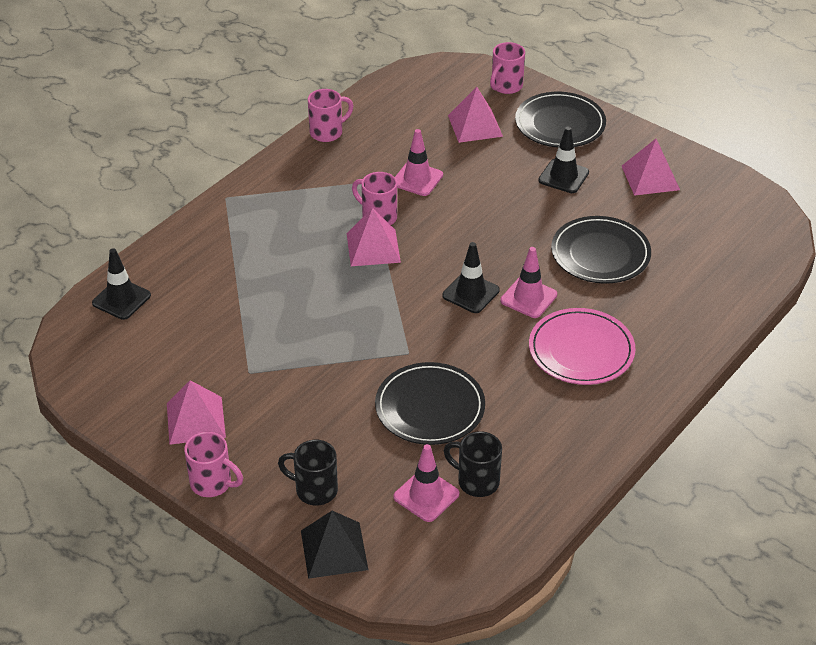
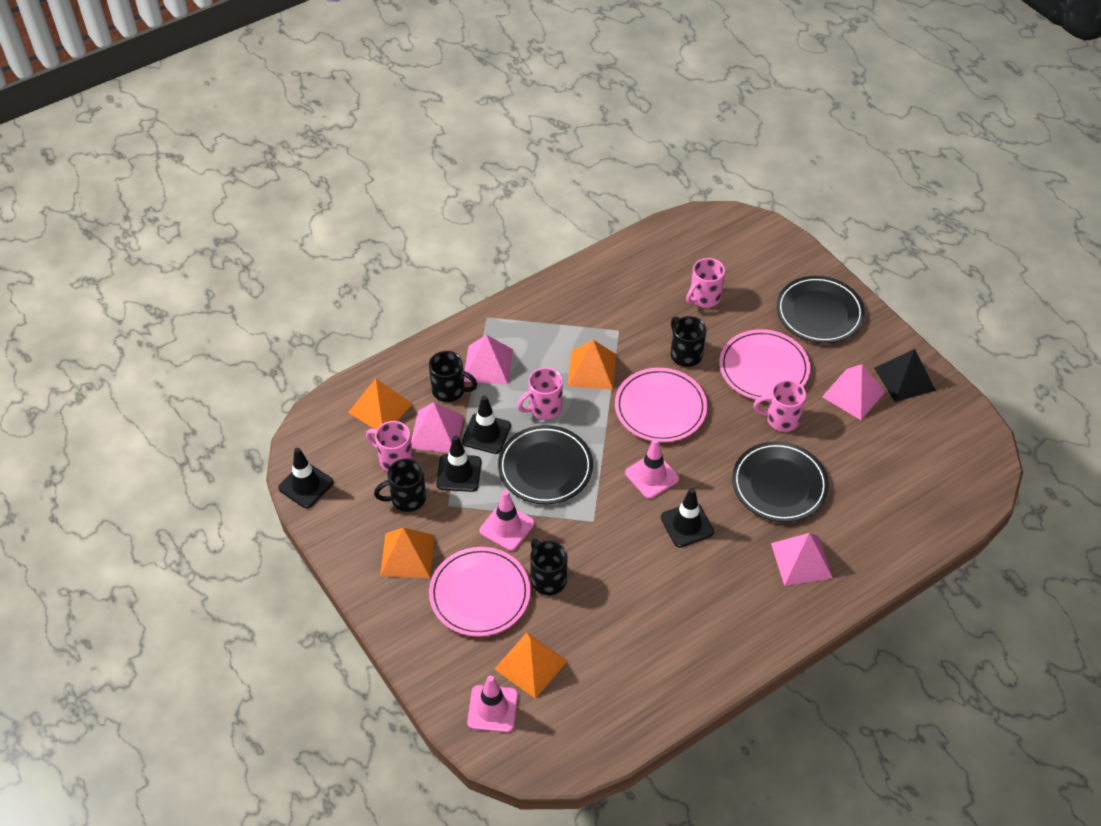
black mug: [278,440,338,505] [444,431,502,497] = 2 -> [374,459,426,512] [429,351,477,402] [530,539,568,595] [671,316,706,367] = 4
black traffic cone: [92,248,151,320] [442,242,500,313] [538,127,589,193] = 3 -> [278,448,333,508] [436,435,481,492] [462,395,511,454] [661,488,714,547] = 4
orange pyramid: none = 0 -> [348,379,413,429] [380,528,435,578] [495,632,567,699] [568,340,616,390] = 4
pink plate: [529,308,636,385] = 1 -> [429,547,530,637] [615,368,707,442] [719,329,810,401] = 3

